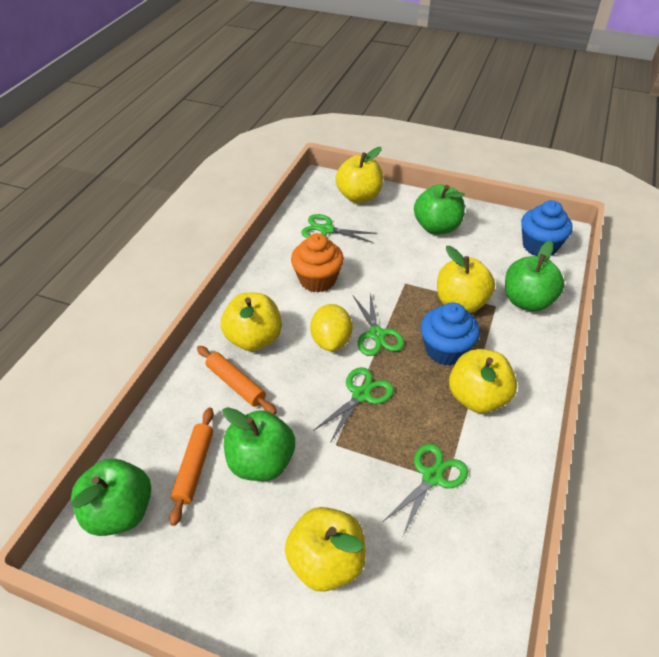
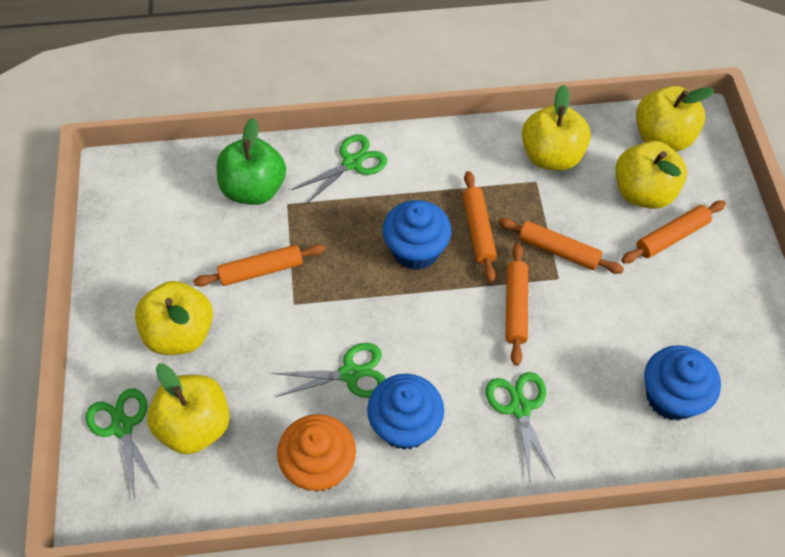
blue cupcake: [421,302,480,366] [521,200,573,256] = 2 -> [367,374,444,450] [383,200,452,270] [644,345,721,421] = 3
green apple: [71,459,151,536] [222,407,295,481] [414,185,465,235] [505,241,565,312] = 4 -> [217,118,286,205] = 1
orange rolling pin: [169,407,214,526] [197,346,277,415] = 2 -> [193,244,325,287] [463,171,497,282] [498,218,624,274] [506,243,528,366] [621,200,726,263] = 5
yellow lemon: [310,304,353,351] = 1 -> none = 0

